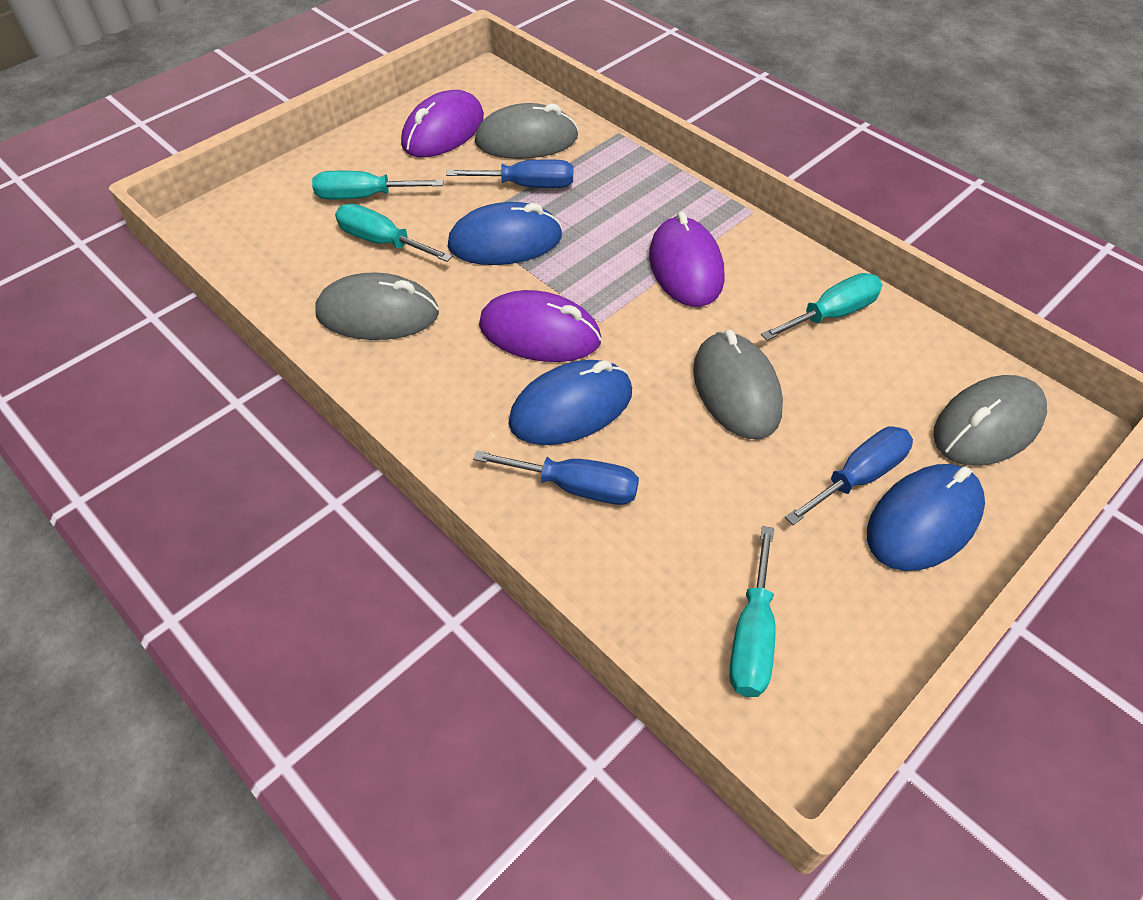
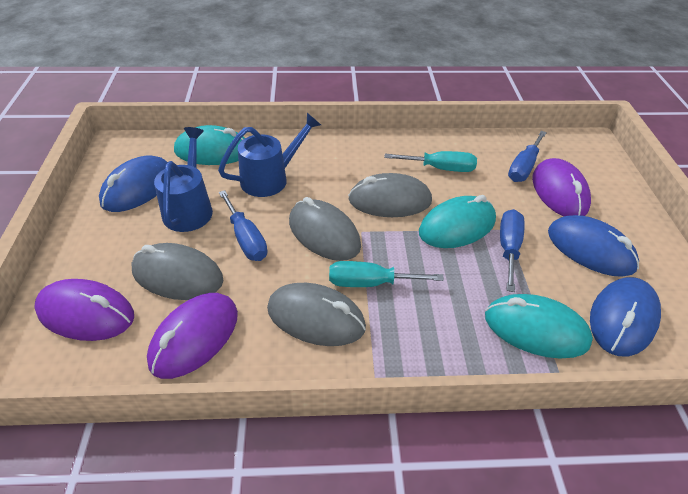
blue watering can: none = 0 -> [154,127,213,232] [218,113,321,197] = 2
turquoise mouse: none = 0 -> [174,125,245,165] [419,195,496,248] [485,294,593,359] = 3
turquoise screwdriver: [312,171,443,200] [335,204,453,262] [729,526,775,697] [761,273,882,341] = 4 -> [329,261,444,287] [384,151,477,172] = 2

